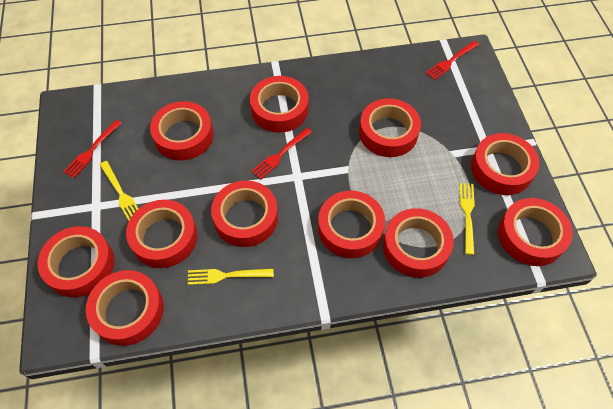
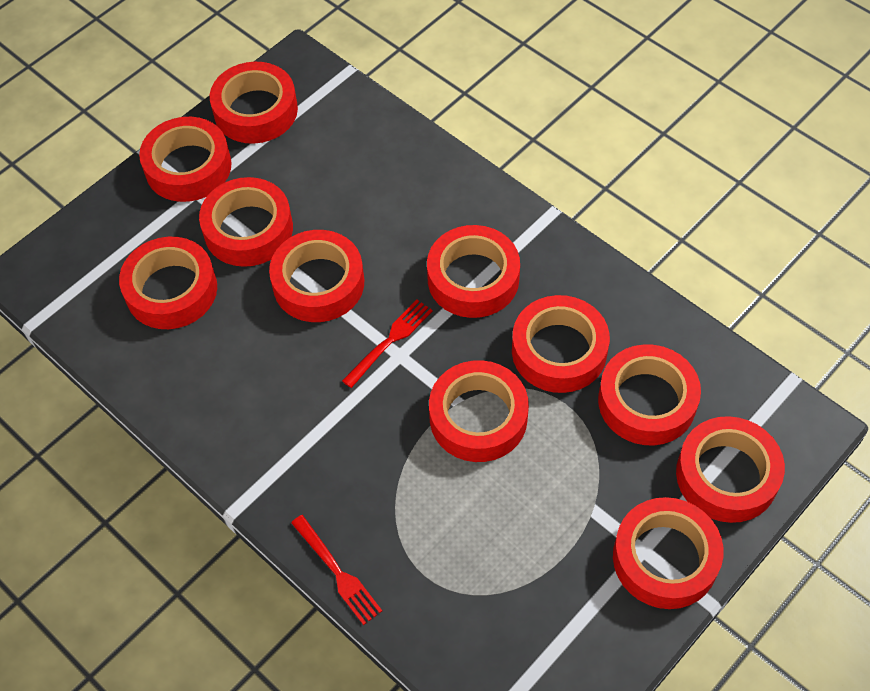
red fork: [63,120,122,178] [251,128,312,180] [426,41,479,80] = 3 -> [291,515,382,625] [342,300,433,388] = 2
yellow fork: [100,161,138,221] [187,269,274,285] [459,183,475,255] = 3 -> none = 0

